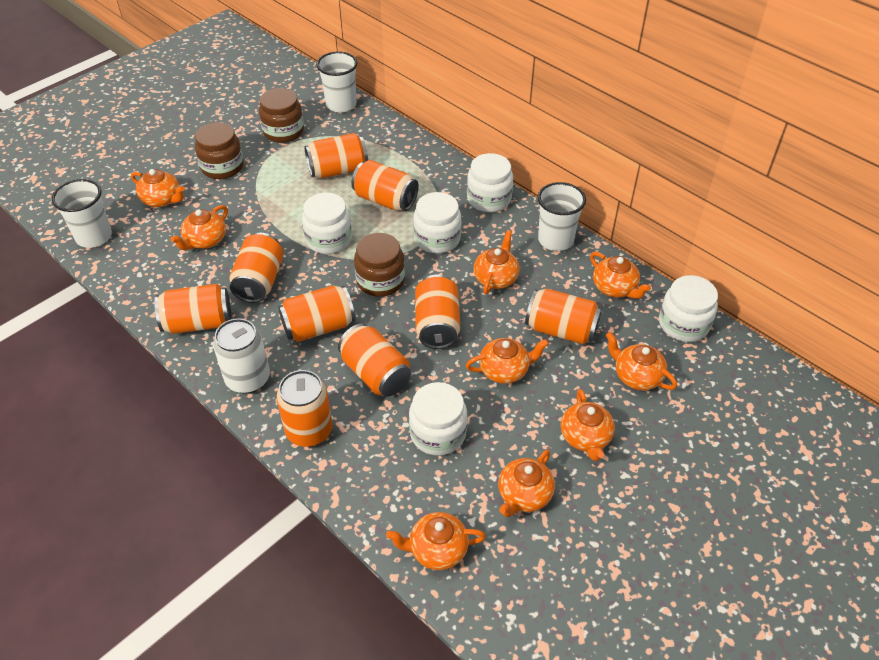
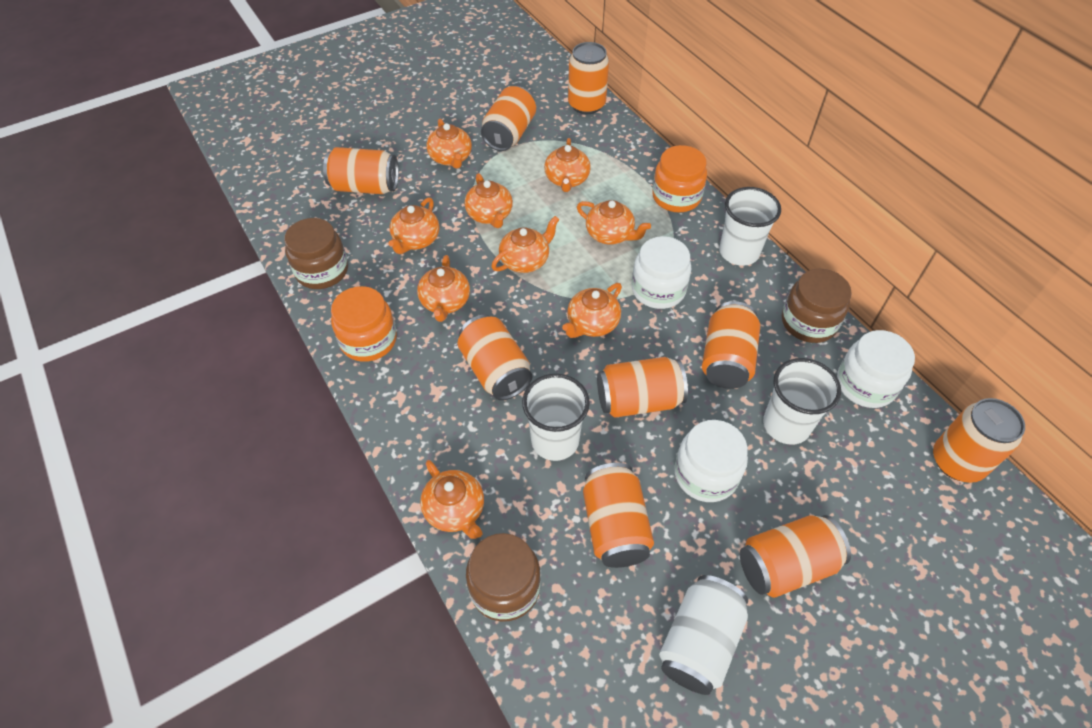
orange jar: none = 0 -> [331,286,397,362] [652,145,707,213] = 2
white jar: [302,193,352,254] [409,382,468,456] [413,192,462,253] [467,153,513,212] [659,275,718,342] = 5 -> [632,236,691,309] [674,420,748,502] [837,330,915,408] = 3

